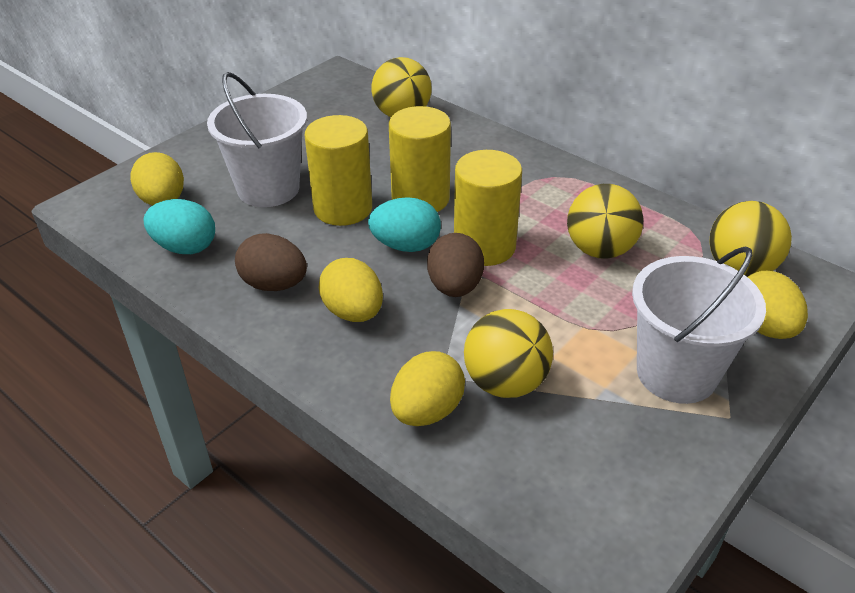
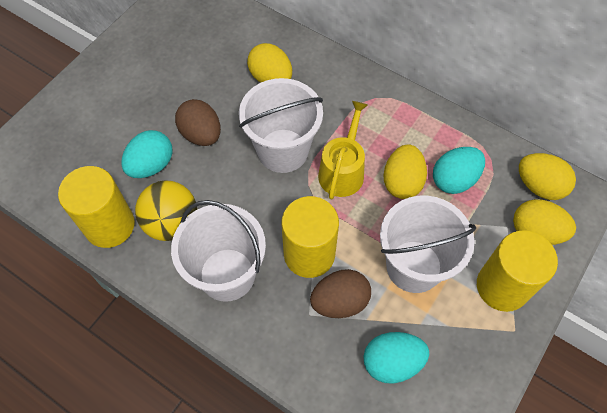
turquoise egg: [144,199,215,254] [368,197,441,252] = 2 -> [121,130,172,178] [363,332,429,383] [433,147,485,194] = 3
white bucket: [207,72,307,207] [632,246,766,404] = 2 -> [171,200,266,302] [239,78,323,173] [380,196,476,293] = 3
yellow ball: [371,57,432,117] [464,309,553,398] [567,184,643,259] [709,201,792,277] = 4 -> [135,180,197,241] = 1
yellow watering can: none = 0 -> [318,101,368,200] = 1

